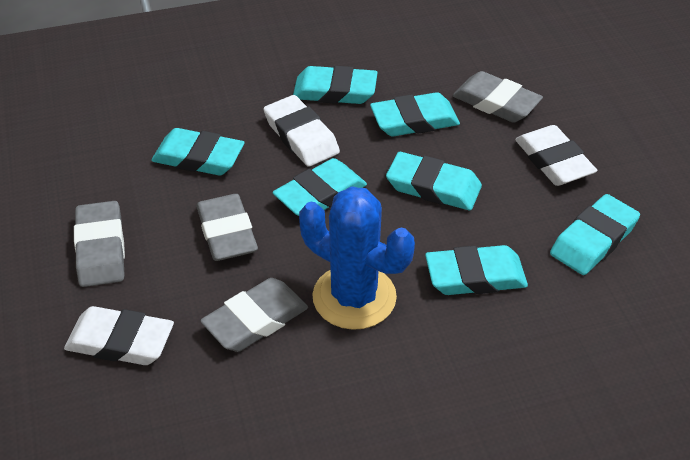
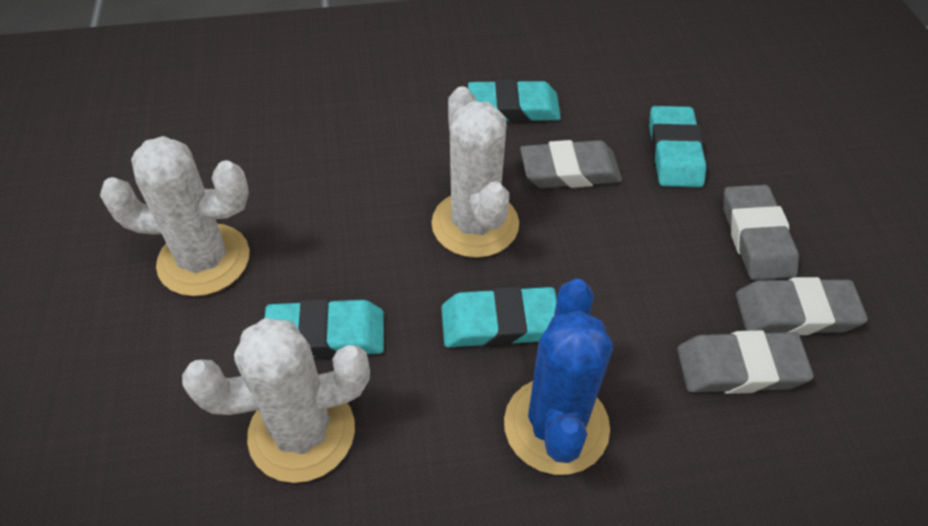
turquoise eraser: [151,128,245,175] [273,158,367,216] [293,66,378,104] [370,92,460,136] [386,152,482,210] [425,245,528,295] [550,194,640,275] = 7 -> [265,299,384,359] [441,286,557,347] [468,79,561,123] [649,106,706,187] = 4
white cactus: none = 0 -> [100,136,249,296] [182,318,370,483] [431,86,519,258] = 3
white eraser: [64,306,174,365] [264,95,340,167] [515,125,597,186] = 3 -> none = 0

